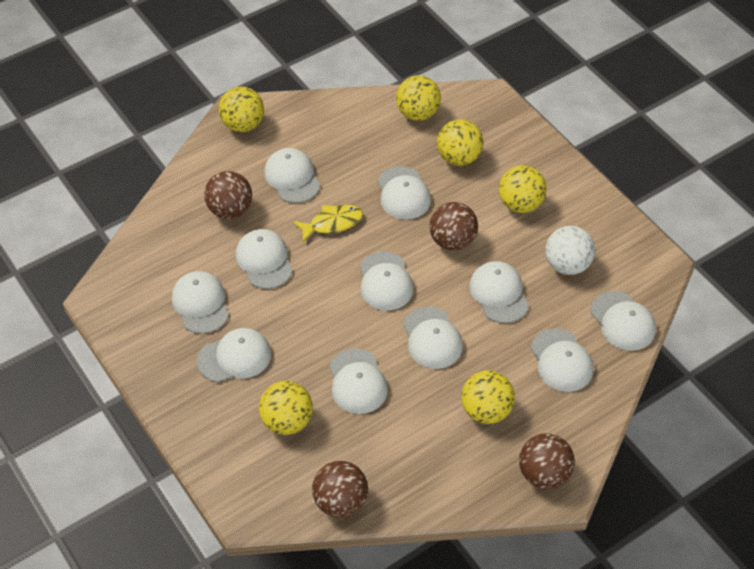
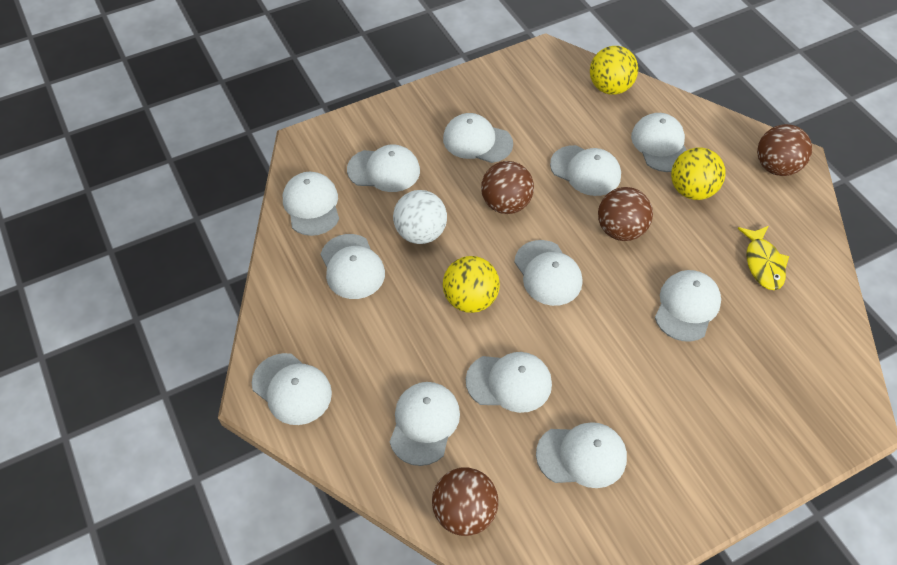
white cap: [172,271,229,334] [197,328,271,383] [236,229,293,289] [264,148,320,203] [330,348,388,414] [360,252,414,311] [378,166,431,220] [403,307,463,369] [469,261,529,323] [531,328,593,392] [591,291,656,351] = 11 -> [252,353,332,425] [283,172,339,236] [321,234,385,299] [347,144,420,192] [390,382,460,466] [443,113,513,163] [466,352,552,413] [514,240,582,306] [536,422,627,488] [550,145,621,196] [631,113,687,172] [655,270,721,342] = 12
yellow ball: [219,87,264,132] [259,381,313,435] [396,75,441,121] [437,119,483,166] [462,370,515,424] [499,165,547,213] = 6 -> [443,256,500,313] [590,46,638,94] [671,148,726,200] = 3

